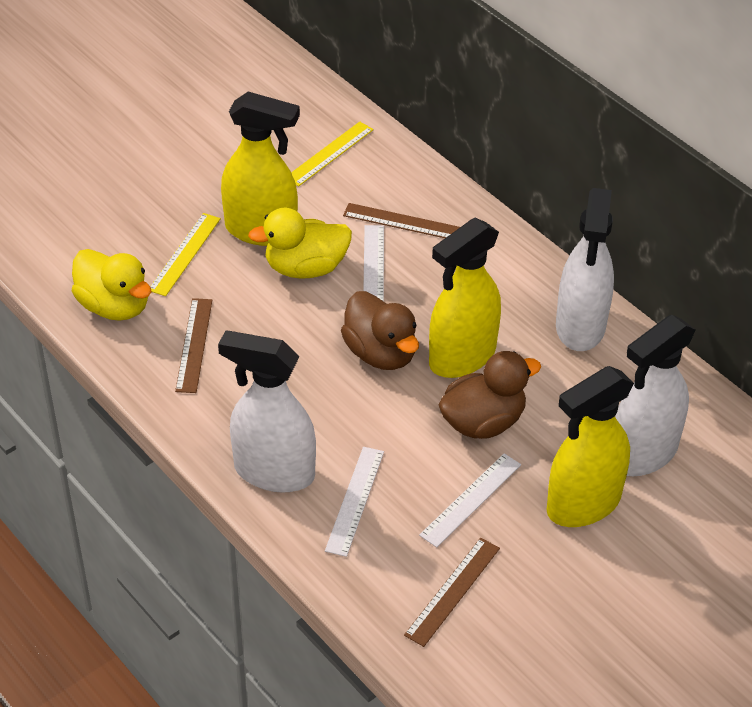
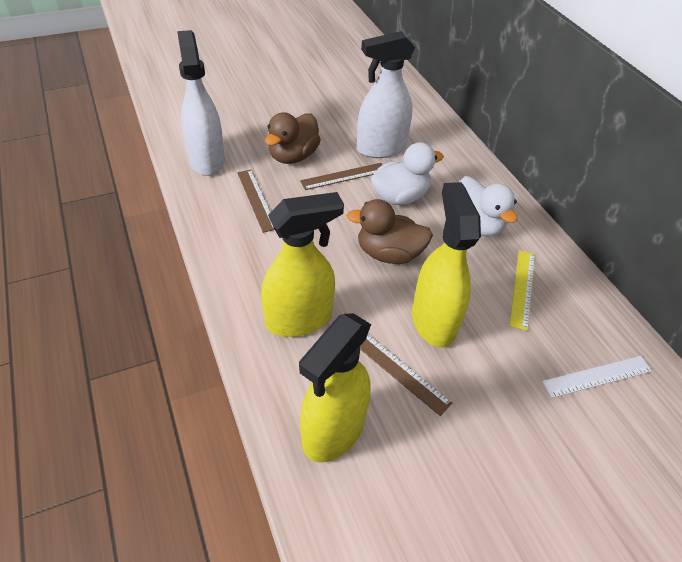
white duck: none = 0 -> [371,142,444,205] [459,176,518,236] = 2
white ruler: [325,447,384,557] [363,225,384,301] [419,453,521,547] = 3 -> [542,356,652,398] = 1
white spray bottle: [218,330,316,493] [556,188,614,351] [615,315,696,476] = 3 -> [177,30,225,176] [357,31,415,158] = 2
yellow duck: [72,249,151,321] [248,208,352,279] = 2 -> none = 0
yellow ruler: [150,213,221,296] [291,121,374,187] = 2 -> [509,250,535,331] = 1

